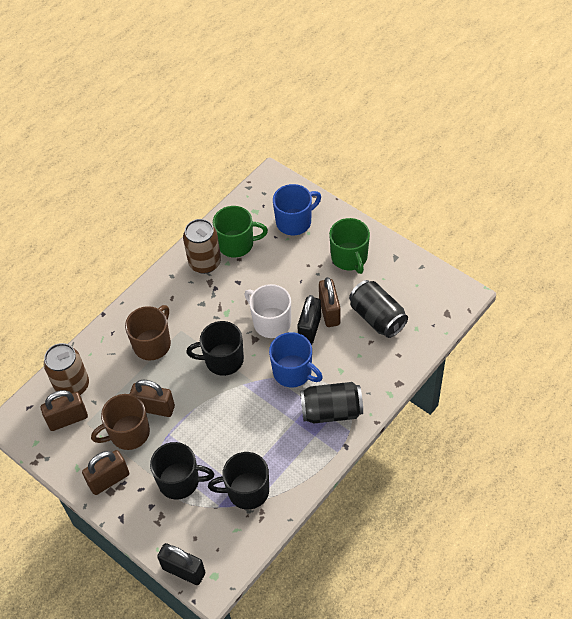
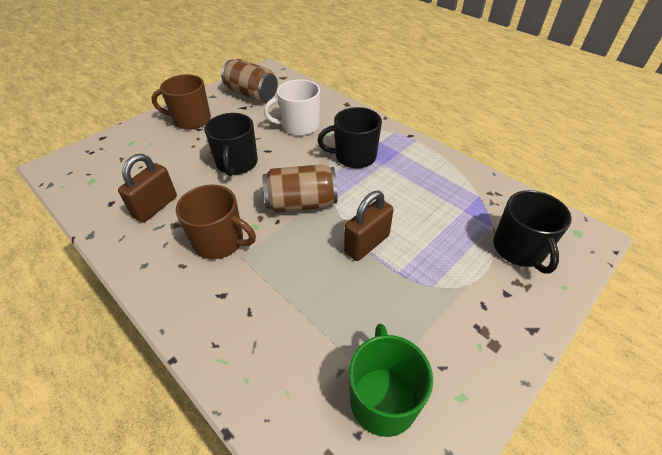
black can: [300,382,363,423] [349,280,408,338] = 2 -> none = 0
black padlock: [157,543,205,585] [297,295,321,345] = 2 -> none = 0
blue mug: [269,332,323,387] [273,184,321,235] = 2 -> none = 0
brown padlock: [41,390,88,431] [82,450,129,495] [130,380,175,417] [319,277,340,327] = 4 -> [118,154,177,223] [344,191,394,261] = 2
green mug: [213,206,268,257] [329,218,370,274] = 2 -> [349,324,433,437] = 1

